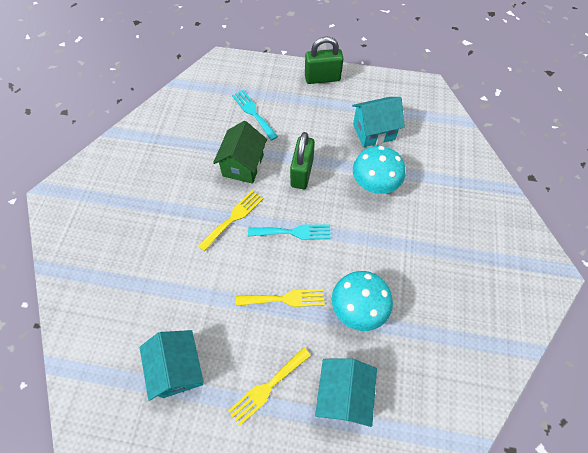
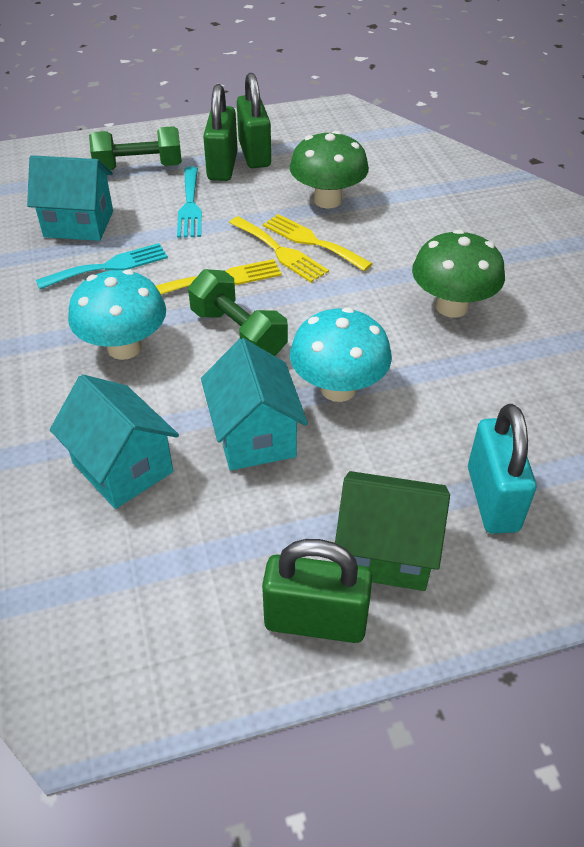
green dumbbell: none = 0 -> [89,126,182,170] [188,269,288,356] = 2
green mushroom: none = 0 -> [290,131,369,208] [412,230,505,318] = 2
green padlock: [290,132,315,189] [305,36,344,84] = 2 -> [203,84,238,181] [237,73,271,168] [262,539,372,643] = 3
turquoise padlock: none = 0 -> [468,404,536,534] = 1

